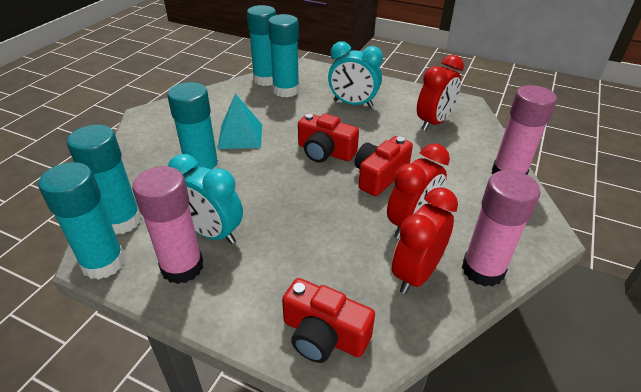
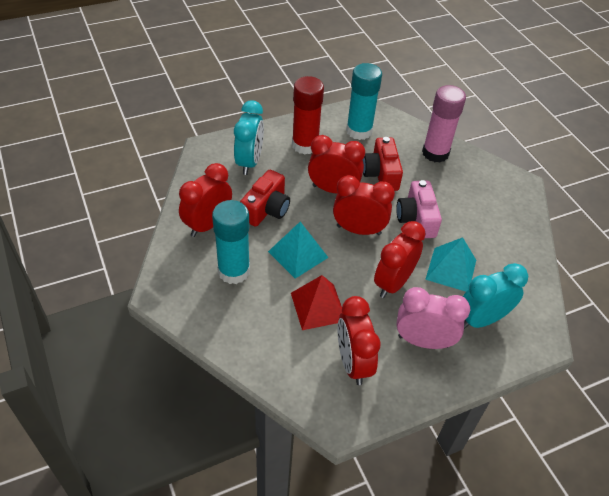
pink camera: none = 0 -> [396,180,442,238] = 1
pink clock: none = 0 -> [396,287,470,349] = 1
pink glue stick: [132,166,203,284] [462,170,541,287] [492,85,557,175] = 3 -> [422,85,466,163] = 1
red camera: [282,278,375,363] [298,113,359,162] [355,136,413,196] = 3 -> [240,170,290,227] [363,137,403,191] = 2
red clock: [387,143,450,239] [392,187,458,294] [417,55,464,131] = 3 -> [179,163,232,237] [308,135,365,194] [333,175,395,235] [338,296,380,385] [374,221,426,298] = 5
red glue stick: none = 0 -> [292,76,324,154] = 1
red pyramid: none = 0 -> [291,275,342,330] = 1
turquoise glue stick: [38,162,125,280] [67,125,142,235] [168,82,220,170] [247,5,276,86] [268,14,299,97] = 5 -> [212,200,250,284] [346,63,382,140] = 2
turquoise pyramid: [217,93,262,149] = 1 -> [268,222,329,279] [425,237,476,292] = 2

